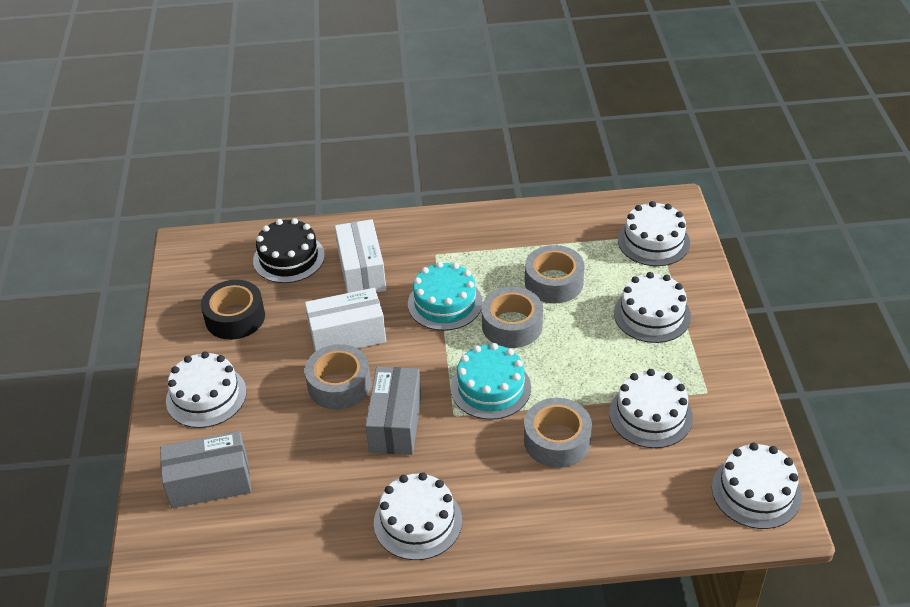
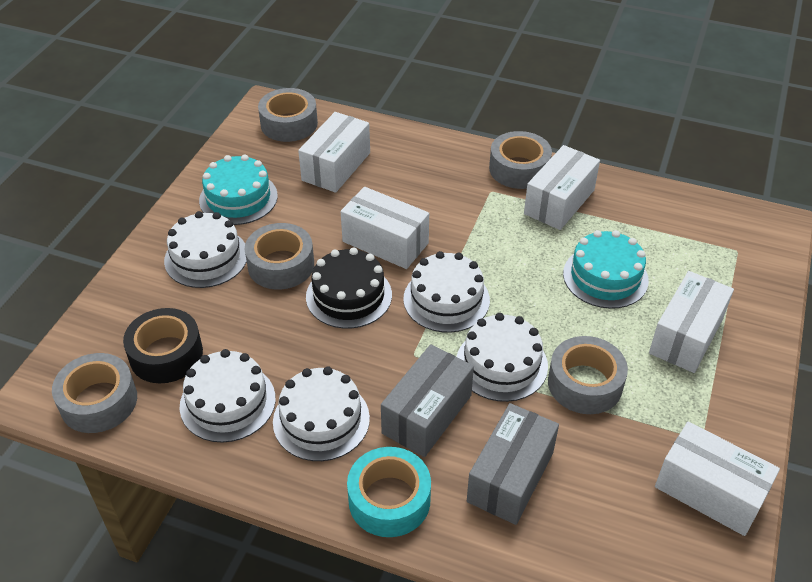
grey tape: [305,344,371,410] [482,287,543,348] [524,398,592,468] [525,245,585,303] = 4 -> [52,353,137,433] [245,223,314,290] [258,88,318,142] [489,131,552,189] [548,336,628,414] = 5
turquoise tape: none = 0 -> [347,447,431,537] = 1
white box: [305,288,386,352] [335,219,386,293] = 2 -> [298,112,370,193] [340,187,429,269] [524,145,600,230] [649,271,734,373] [655,421,780,536] = 5
white cake: [166,351,247,428] [374,472,462,560] [609,369,693,448] [614,272,691,343] [618,201,690,266] [712,443,802,529] = 6 -> [164,211,247,288] [180,349,276,443] [273,366,370,461] [403,251,490,333] [457,313,548,402] = 5

